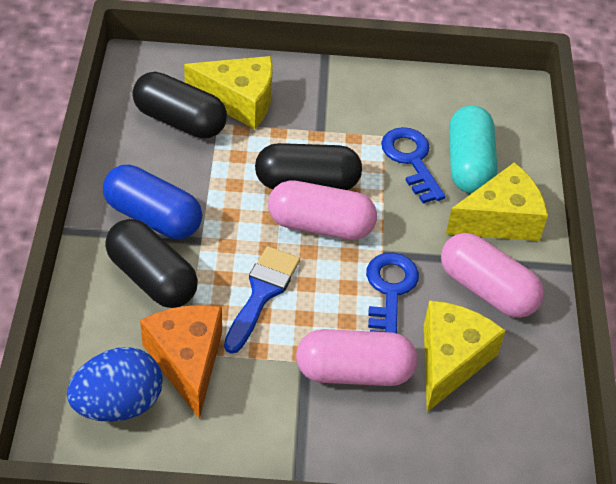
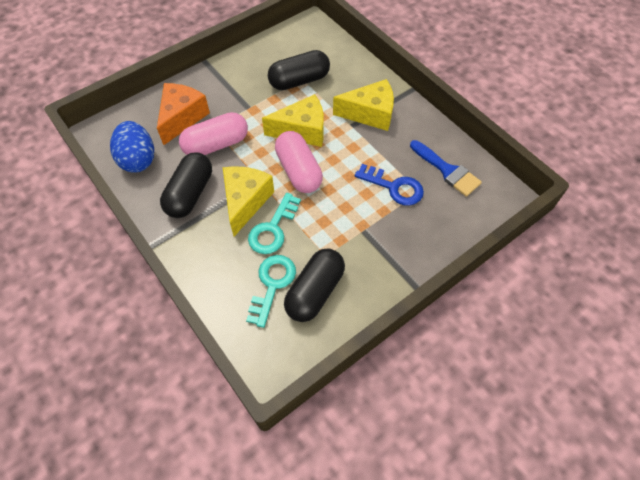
blue capsule: [103,165,202,239] = 1 -> none = 0
blue key: [366,253,419,333] [381,127,446,203] = 2 -> [355,164,424,206] = 1
pink capsule: [268,180,377,240] [296,329,418,386] [441,233,544,318] = 3 -> [179,112,248,155] [275,131,323,193] = 2
turquoise capsule: [449,106,497,194] = 1 -> none = 0
turquoise key: none = 0 -> [246,255,296,328] [248,193,301,254] = 2

